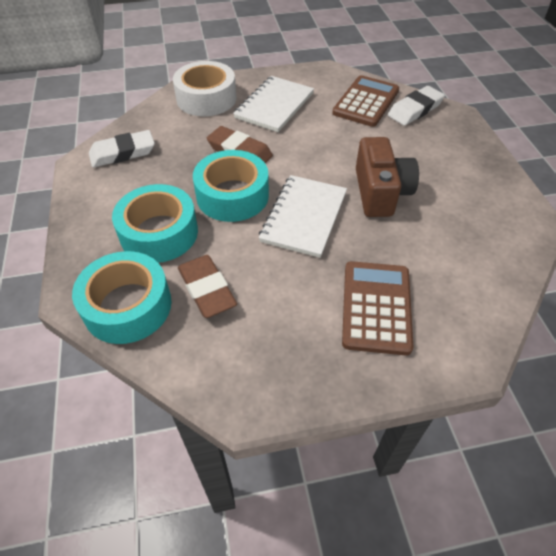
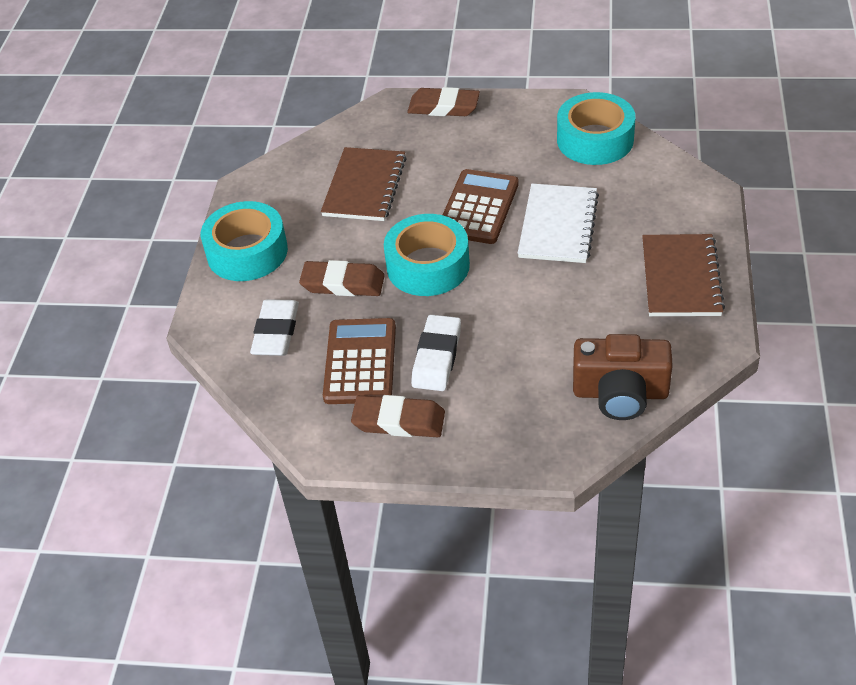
brown eraser: [178,255,237,318] [207,126,273,163] = 2 -> [299,260,385,296] [351,395,445,437] [407,87,480,116] = 3
brown notebook: none = 0 -> [321,147,407,221] [642,234,725,316] = 2
white notebook: [233,76,314,132] [259,175,347,258] = 2 -> [518,184,599,263] = 1
white tape: [173,61,236,116] = 1 -> none = 0

